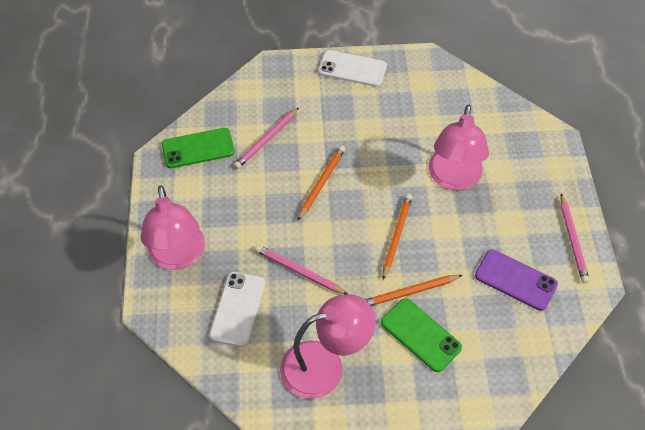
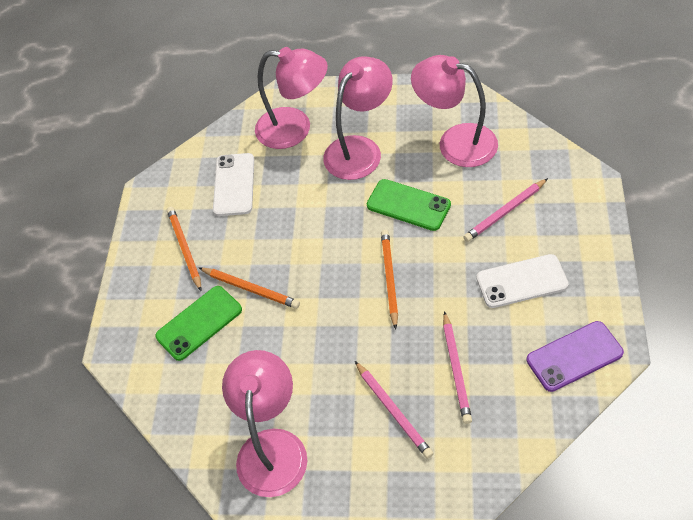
pink lamp: [140,185,205,270] [280,294,376,399] [429,105,489,190] = 3 -> [222,350,307,497] [255,47,328,149] [323,56,393,180] [411,55,498,167] = 4

